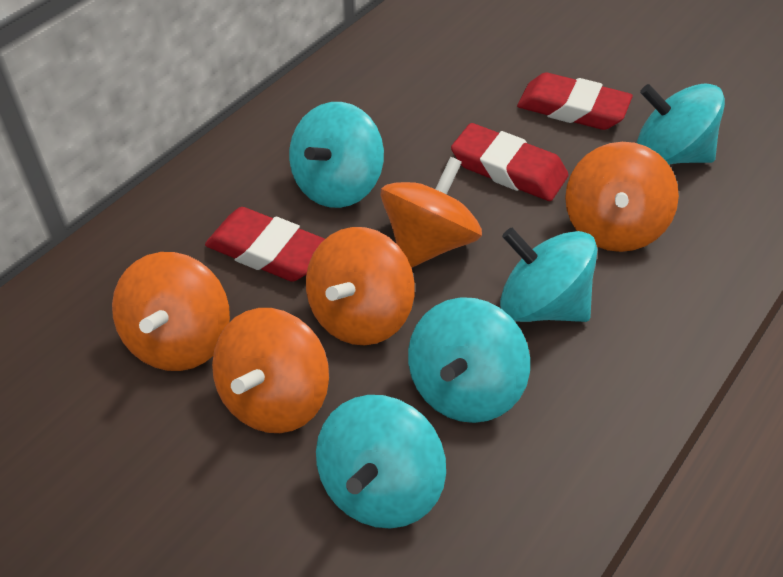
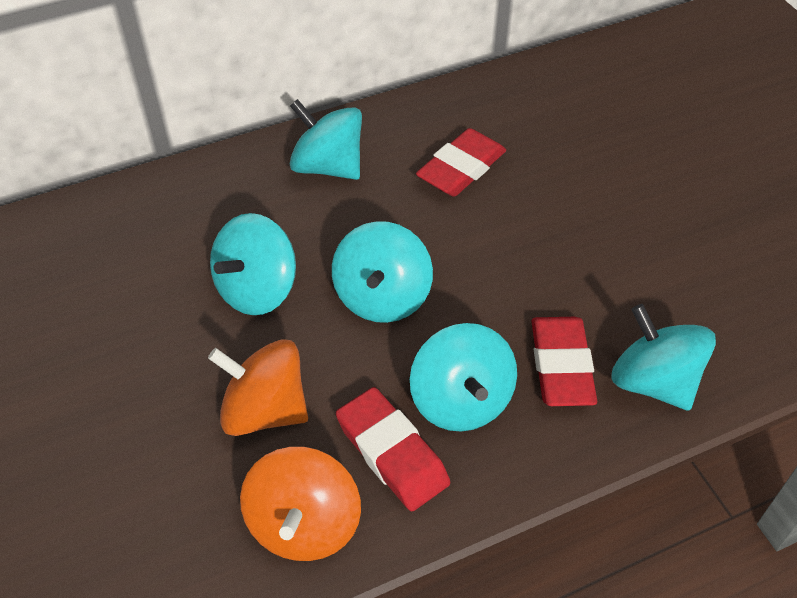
orange spinning top: [112,252,230,371] [212,308,329,433] [306,227,415,345] [380,157,482,268] [565,142,679,252] = 5 -> [208,340,308,436] [240,447,361,561] = 2

